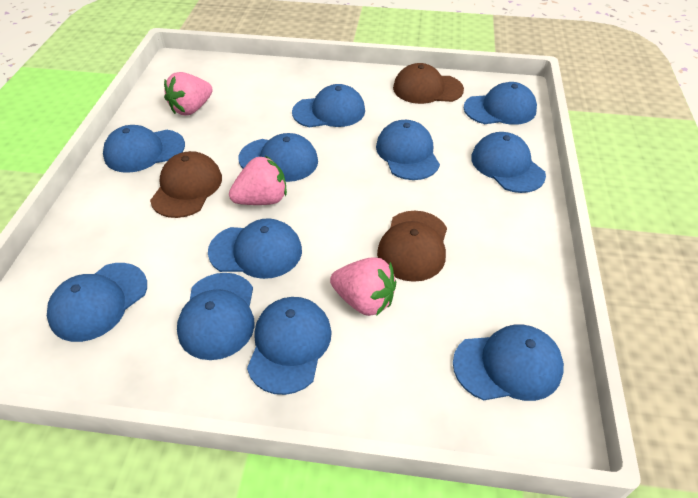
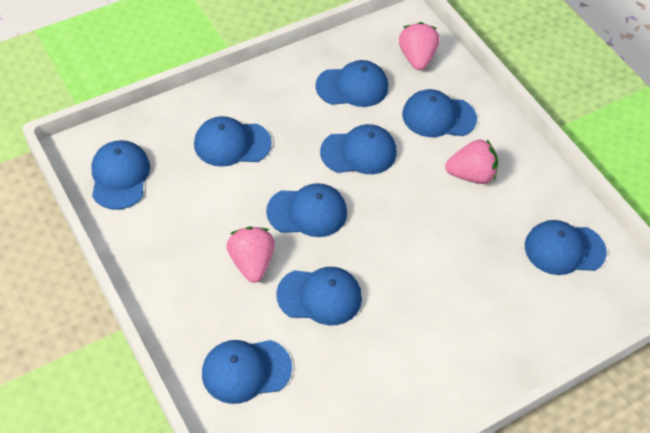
blue cap: [47,263,147,342] [103,125,185,173] [177,273,255,360] [208,218,302,279] [238,133,318,182] [247,297,332,395] [292,84,365,128] [376,120,440,180] [453,325,564,401] [464,82,537,125] [471,132,546,193] = 11 -> [91,140,150,210] [194,116,272,167] [202,340,292,404] [266,183,347,237] [276,267,362,325] [316,60,388,107] [320,124,397,174] [402,89,477,137] [525,220,607,275] = 9
brown cap: [150,151,222,218] [377,211,447,282] [393,63,464,104] = 3 -> none = 0

